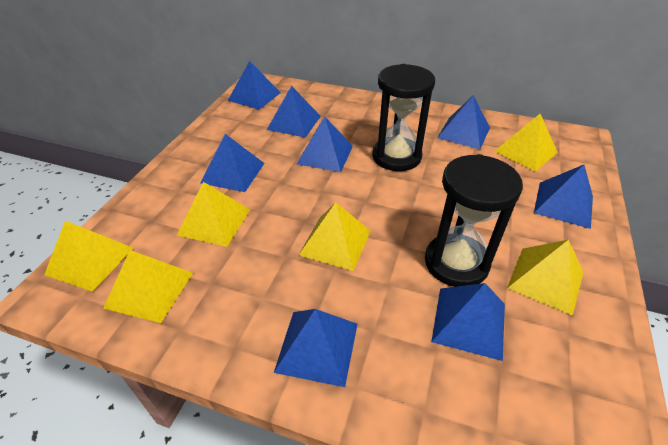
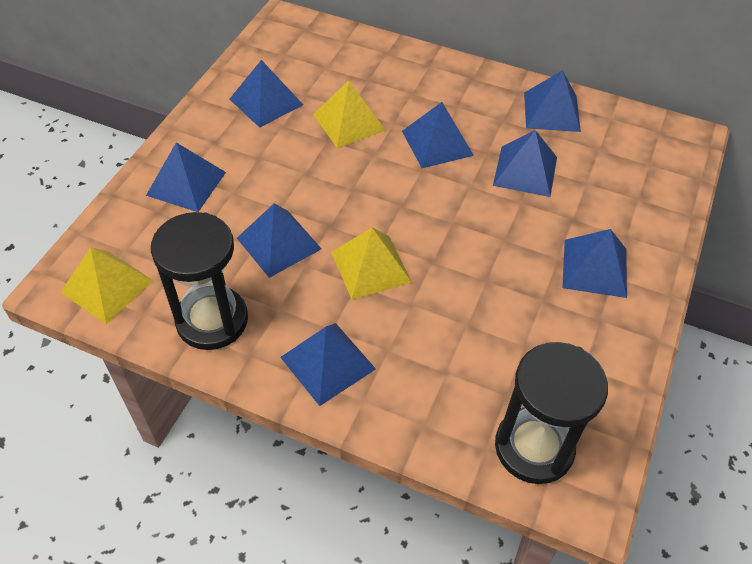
yellow pyramid: [44,221,133,292] [103,250,193,323] [176,182,250,247] [299,202,371,271] [494,114,558,171] [507,240,583,316] = 6 -> [60,247,154,324] [313,81,386,148] [331,228,412,300] = 3

